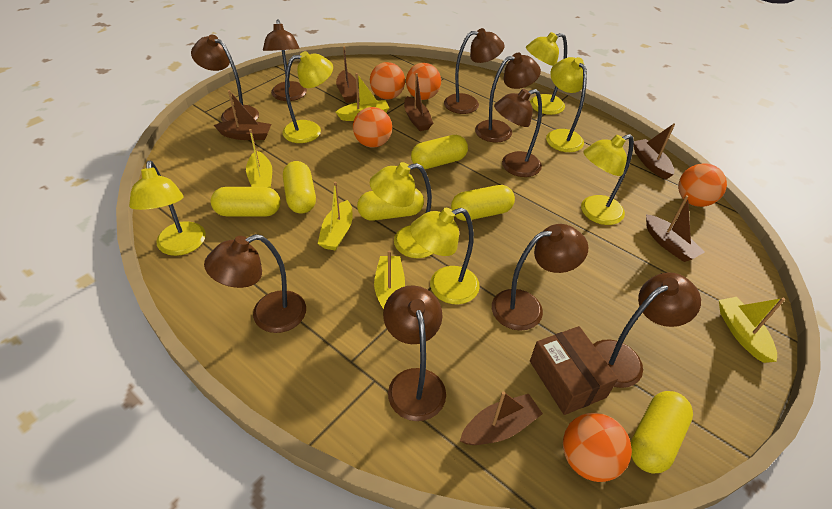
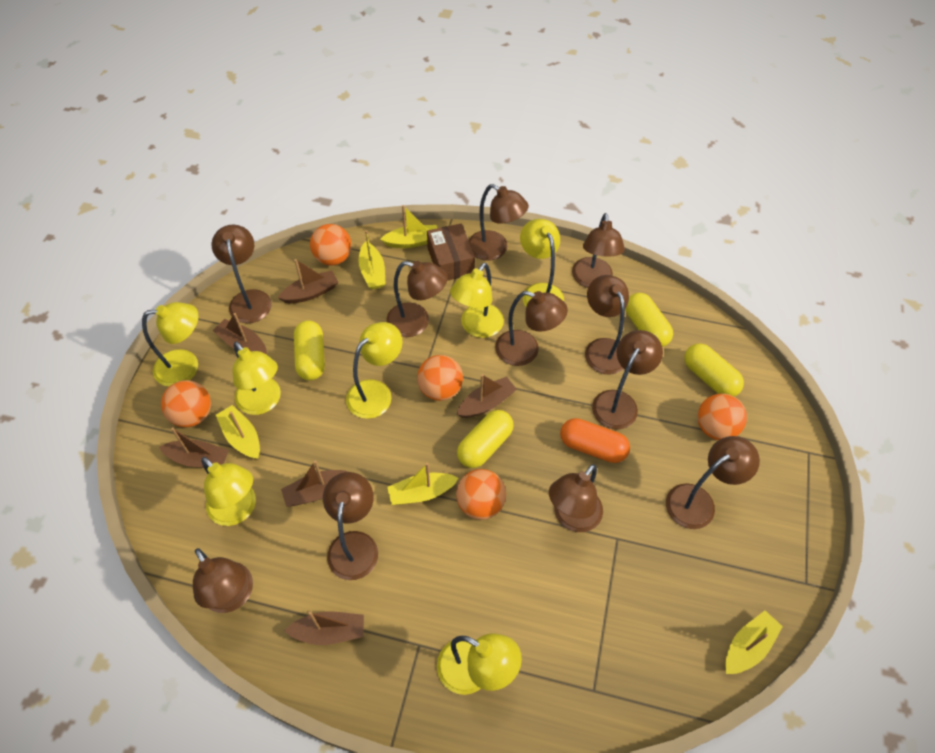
brown lamp: [191,35,259,122] [204,234,306,333] [263,19,307,101] [383,286,446,421] [444,28,504,114] [475,53,541,143] [492,224,589,331] [494,89,542,177] [593,272,701,388] = 9 -> [193,548,253,613] [211,225,272,323] [323,472,378,580] [386,261,448,337] [469,184,529,261] [495,291,568,366] [549,464,603,532] [572,213,625,288] [585,275,629,375] [592,330,663,429] [666,436,760,529] = 11
orange capsule: none = 0 -> [560,418,630,463] = 1
yellow capsule: [211,187,280,217] [283,161,316,213] [357,188,424,221] [411,135,468,169] [451,185,515,221] [631,391,693,474] = 6 -> [294,320,325,381] [457,410,513,468] [625,293,673,347] [684,344,744,396] = 4

